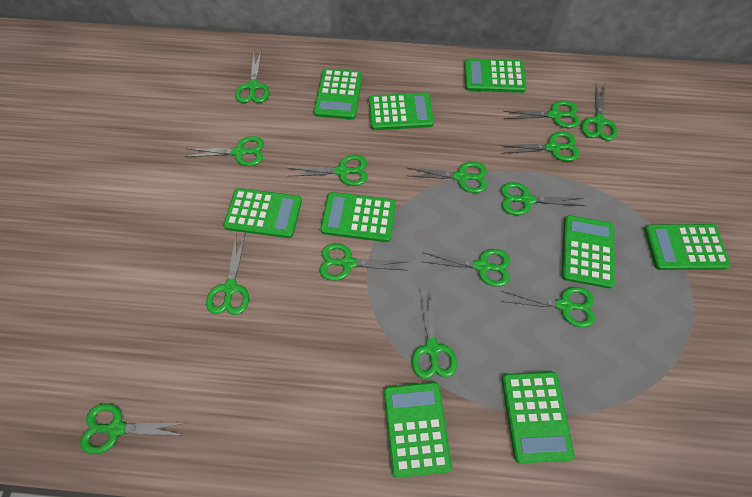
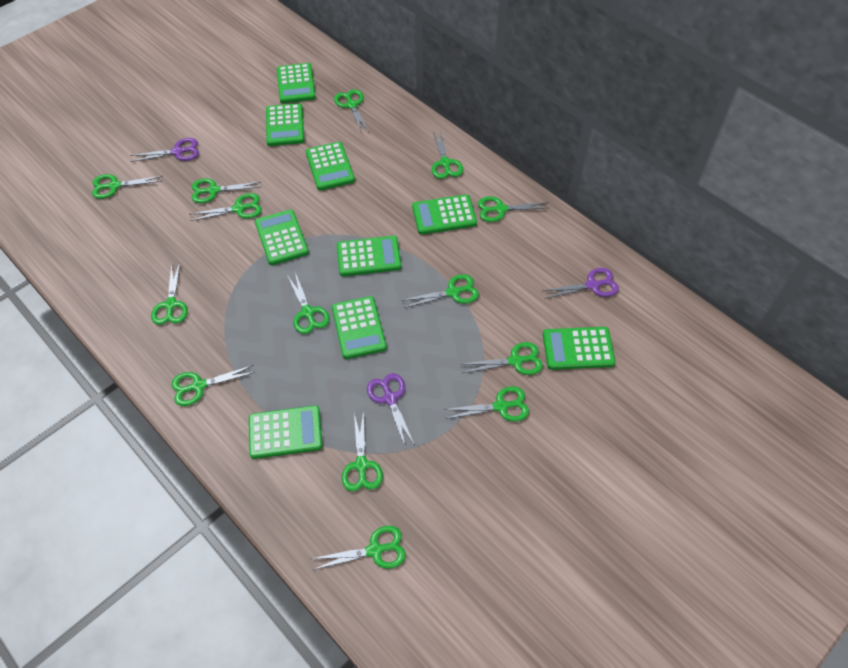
purple scissors: none = 0 -> [130,138,199,162] [367,373,414,446] [543,268,619,299] = 3

